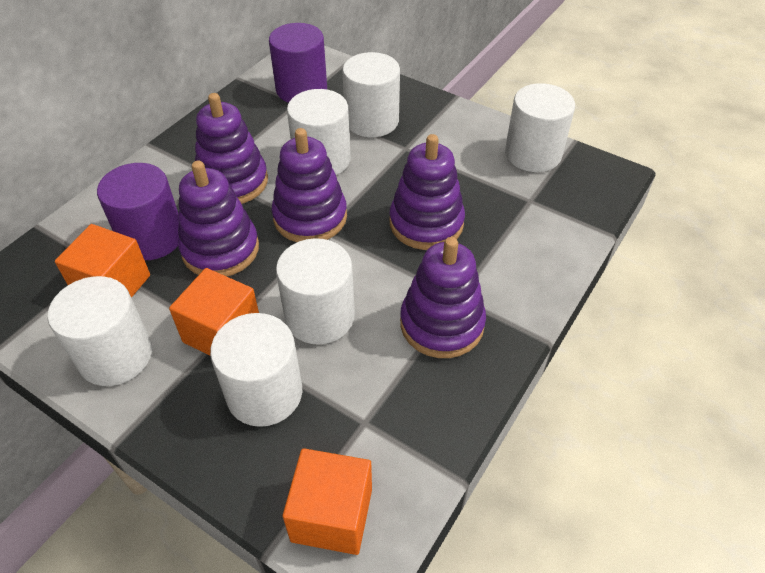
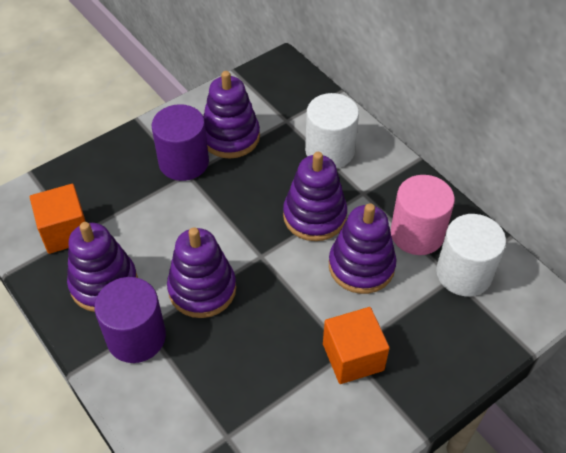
orange cube: [55,224,150,298] [169,268,259,356] [283,448,372,555] = 3 -> [30,184,86,254] [323,307,390,384] = 2
pink cylinder: none = 0 -> [391,175,455,255] = 1
white cylinder: [48,276,152,386] [210,313,302,427] [276,238,355,344] [287,89,351,175] [342,52,400,137] [505,83,575,172] = 6 -> [305,93,359,168] [436,214,506,296] = 2

